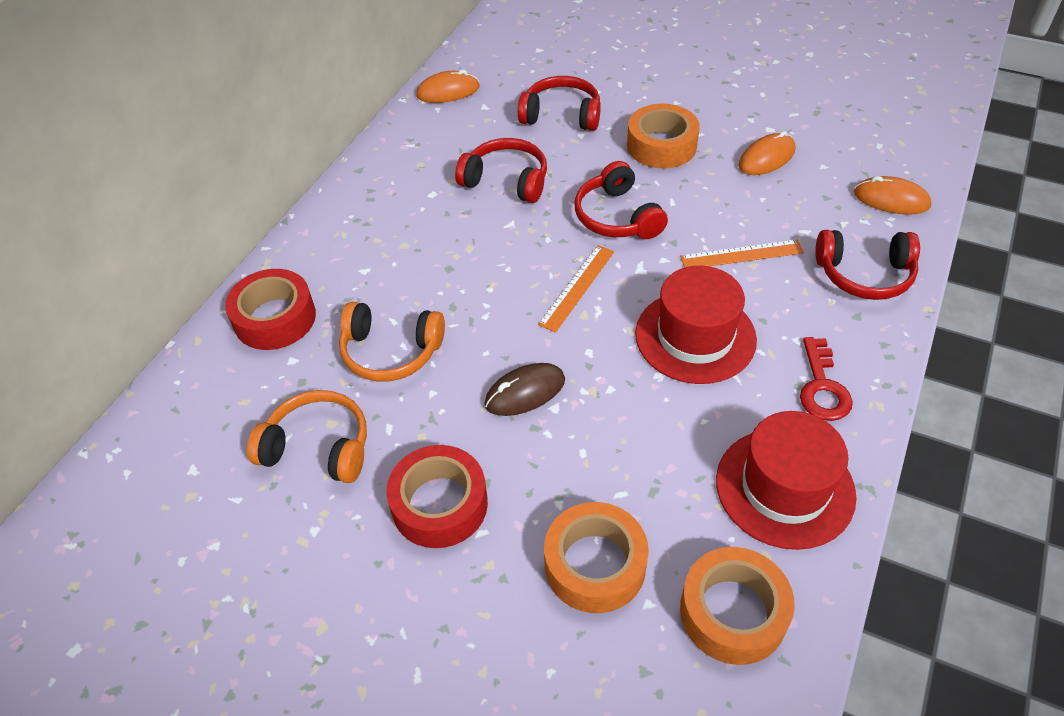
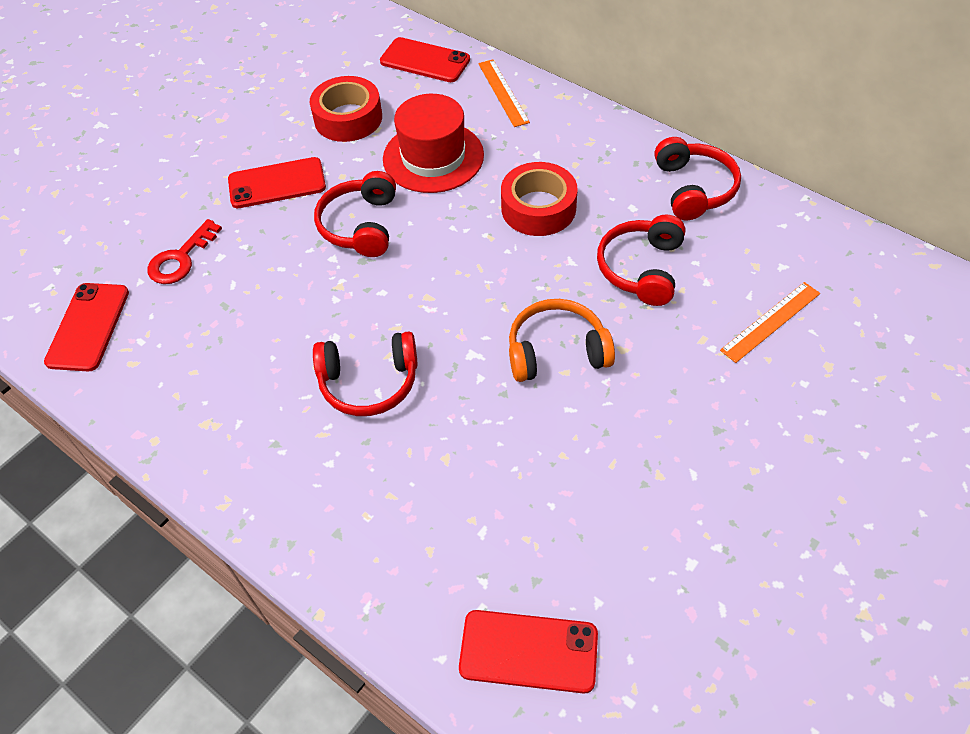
brown mouse: [485,363,565,416] = 1 -> none = 0
orange headphones: [247,390,367,483] [339,302,445,382] = 2 -> [509,299,615,382] = 1
orange mouse: [416,70,480,103] [738,131,796,175] [854,176,931,215] = 3 -> none = 0
orange tape: [544,502,649,613] [627,104,700,168] [680,547,794,665] = 3 -> none = 0
red hat: [635,266,757,384] [716,411,856,550] = 2 -> [383,94,484,193] = 1
red phone: none = 0 -> [44,283,129,371] [228,157,326,208] [380,37,470,82] [459,610,598,694] = 4

